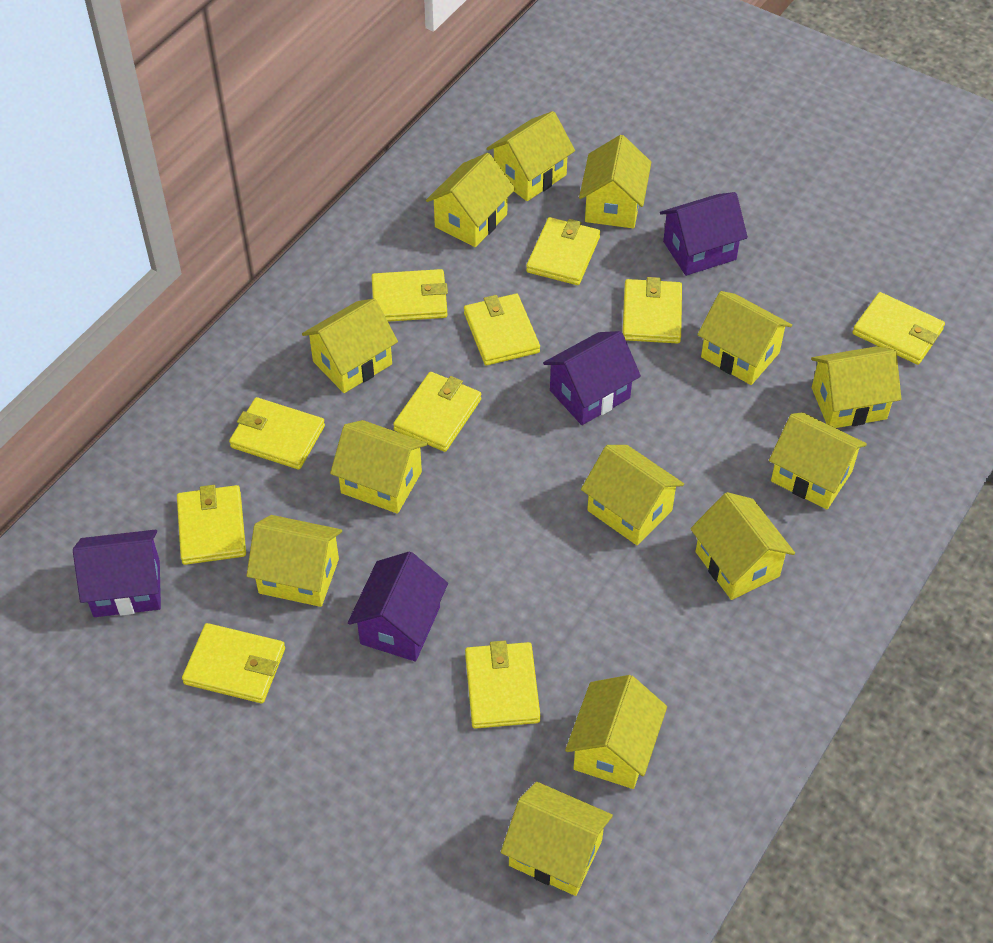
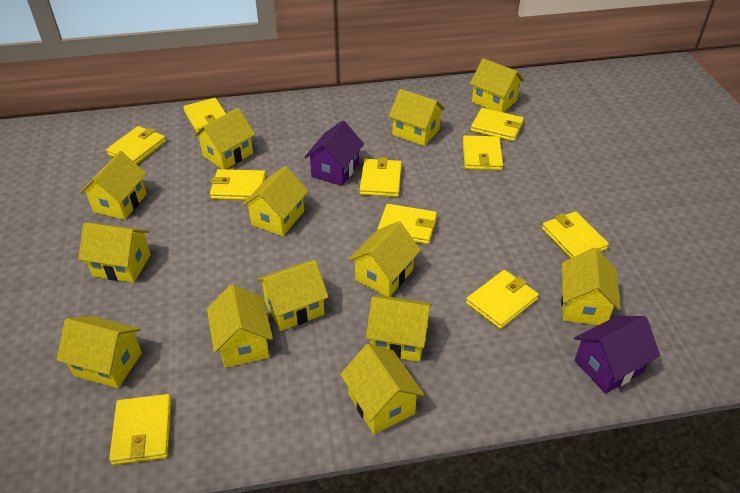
purple house: [73,530,161,617] [348,551,448,661] [543,331,641,425] [660,192,748,276] = 4 -> [304,121,364,186] [574,315,660,393] = 2

